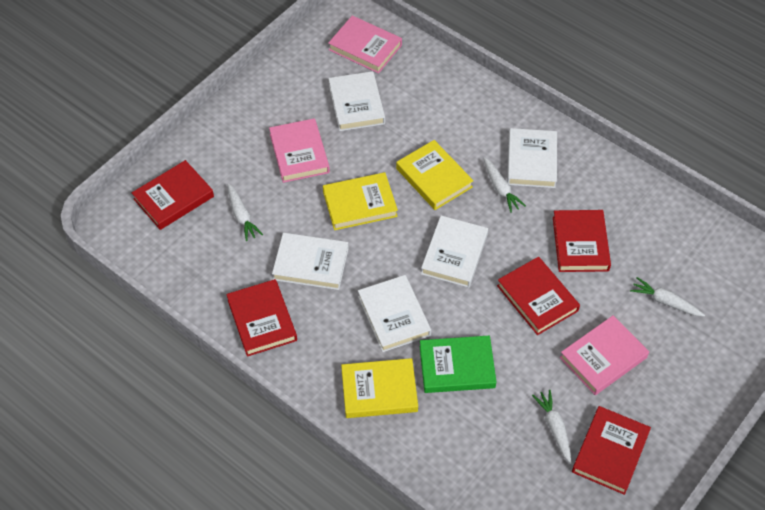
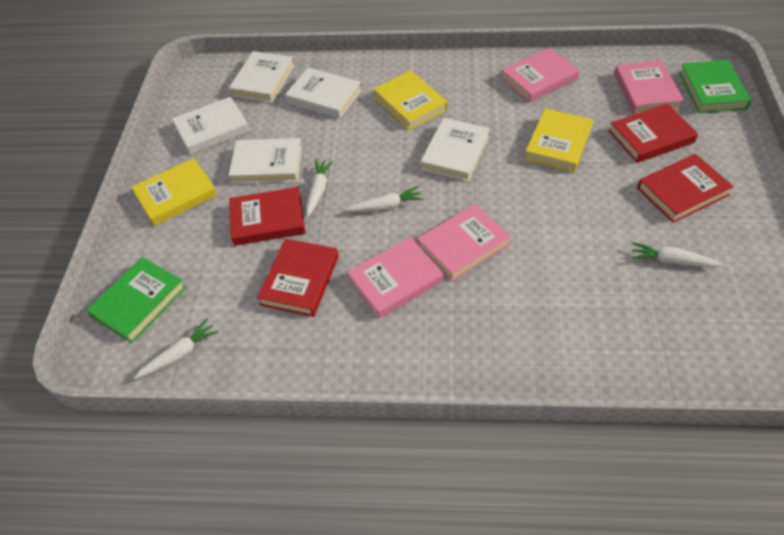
green book: [419,336,496,393] = 1 -> [86,257,186,343] [679,60,752,113] = 2
pink book: [269,118,330,183] [328,16,402,74] [560,315,649,395] = 3 -> [347,237,443,318] [417,204,511,282] [501,47,580,103] [614,60,684,114] = 4
red book: [132,160,214,230] [226,279,297,357] [497,257,580,335] [553,210,611,272] [572,406,651,495] = 5 -> [229,187,305,246] [257,239,339,317] [609,103,698,163] [637,154,734,223] = 4

